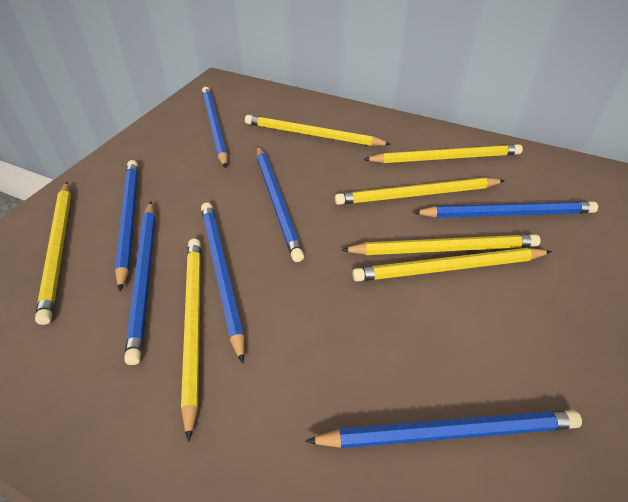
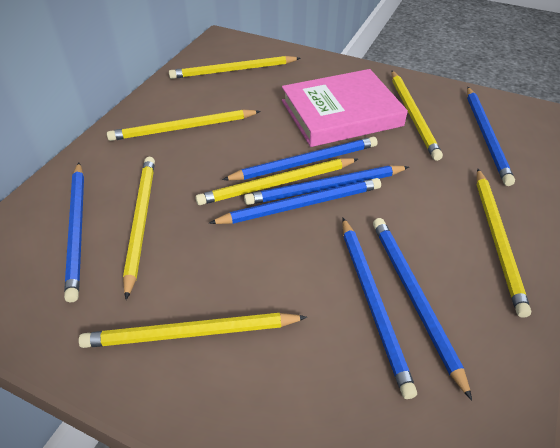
pink book: none = 0 -> [282,69,408,147] = 1

